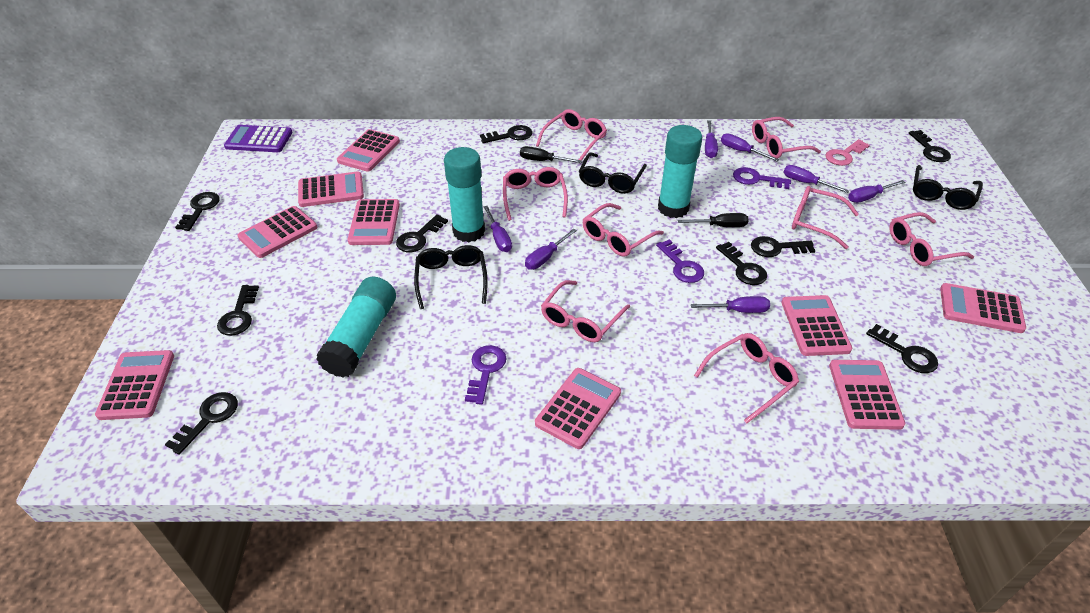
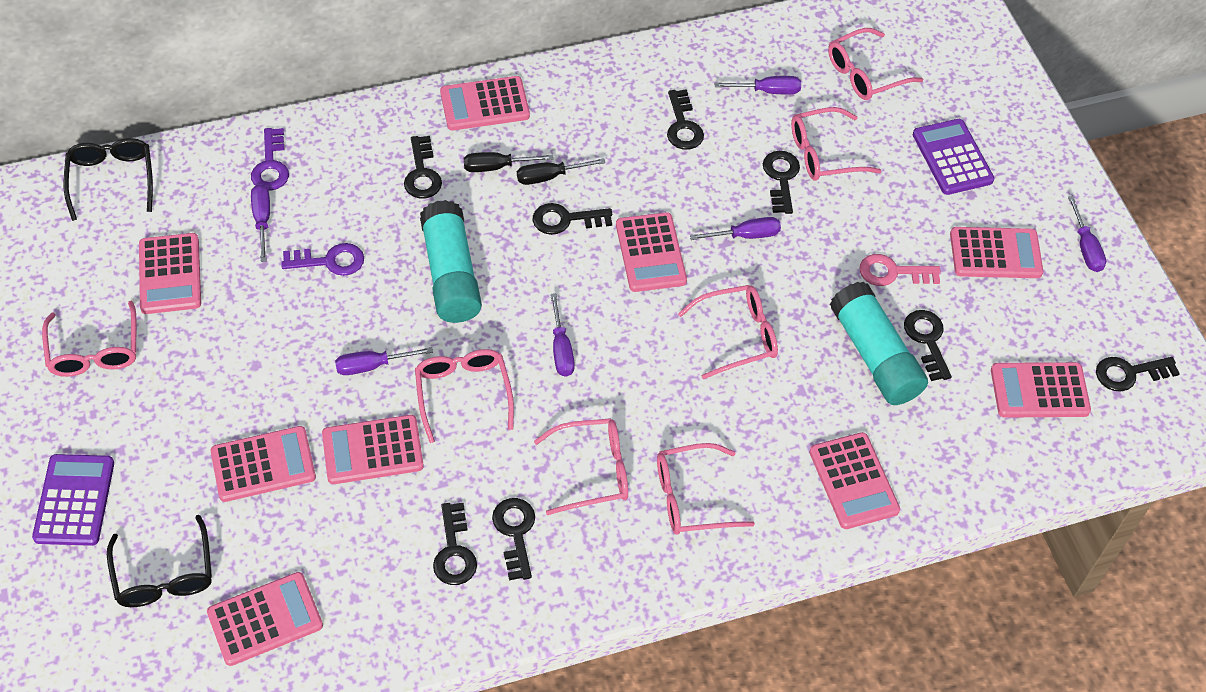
black glasses: [414,245,488,309] [579,152,647,194] [913,165,983,210] = 3 -> [63,138,153,221] [107,515,212,607] = 2
black key: [165,392,238,455] [175,192,220,231] [217,285,259,336] [396,214,448,252] [480,125,533,143] [716,242,767,285] [751,236,815,257] [866,324,938,373] [909,130,951,162] = 9 -> [404,136,442,198] [433,503,477,585] [492,498,535,580] [533,203,612,235] [667,89,704,150] [763,151,800,214] [904,310,952,381] [1096,357,1180,392] = 8
pink glasses: [503,167,568,221] [536,109,607,160] [541,280,630,342] [582,203,664,257] [694,333,799,423] [752,117,821,159] [792,186,859,249] [890,212,974,266] = 8 -> [42,301,136,377] [415,349,514,443] [534,418,628,515] [657,443,755,535] [678,285,778,379] [791,107,881,181] [828,28,923,100] = 7
purple calculator: [224,125,292,152] = 1 -> [32,454,114,546] [913,119,994,195] = 2
purple key: [465,345,507,405] [656,239,704,283] [733,167,791,189] = 3 -> [251,128,289,191] [281,243,364,276] = 2
purple screwdriver: [483,206,512,252] [525,228,577,270] [691,296,770,313] [705,120,718,158] [721,133,779,161] [783,165,849,193] [848,180,905,203] = 7 -> [251,184,270,262] [335,347,433,375] [550,293,575,377] [690,217,781,240] [714,76,801,94] [1068,196,1106,272] = 6
turquoise glue stick: [316,277,396,378] [444,147,485,242] [658,125,702,218] = 3 -> [420,200,482,323] [830,282,928,405] = 2

